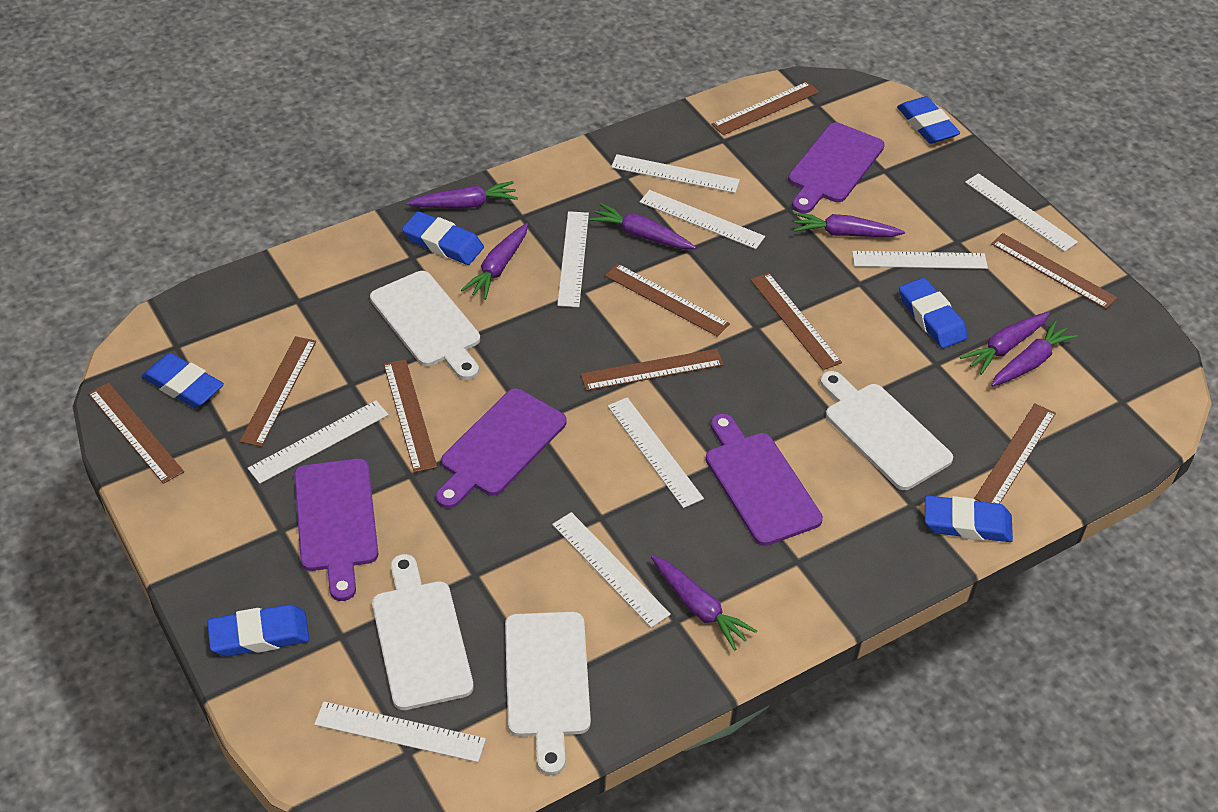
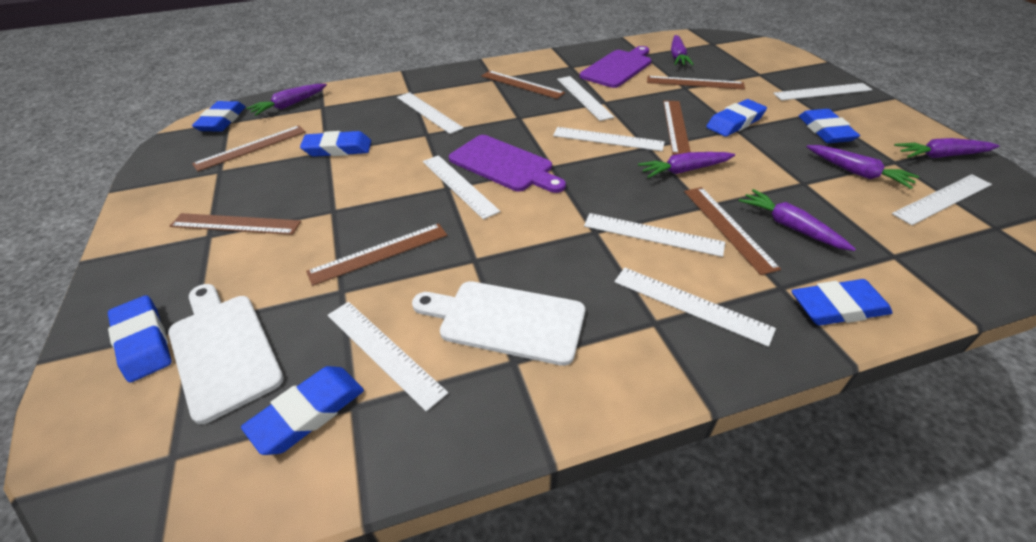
blue eraser: [141,353,224,408] [207,604,309,657] [402,211,484,265] [897,96,960,144] [899,278,968,348] [925,495,1013,542] = 6 -> [108,295,172,382] [192,101,246,132] [241,366,364,455] [300,131,371,157] [706,99,767,137] [792,279,893,325] [798,109,860,143] = 7
brown ruler: [88,383,184,484] [240,336,316,447] [384,359,437,473] [580,349,724,391] [605,264,730,337] [711,82,819,135] [750,273,842,370] [974,403,1056,504] [991,233,1117,309] = 9 -> [170,213,301,235] [192,125,306,172] [306,223,447,286] [481,71,565,99] [647,76,745,90] [663,101,691,155] [684,187,781,275] = 7
purple carrot: [407,181,518,209] [461,223,528,300] [589,203,696,249] [651,555,757,651] [794,212,905,237] [960,312,1050,375] [991,320,1078,387] = 7 -> [246,84,327,116] [638,152,735,178] [671,35,694,65] [739,189,856,251] [806,145,919,189] [894,138,999,158] = 6
purple cutting board: [294,459,378,601] [436,388,567,509] [706,413,823,546] [788,122,885,213] = 4 -> [449,135,566,193] [580,46,651,88] = 2
white cutting board: [370,271,480,380] [372,554,474,710] [505,612,591,775] [820,371,953,490] = 4 -> [168,284,284,424] [412,281,585,366] = 2

